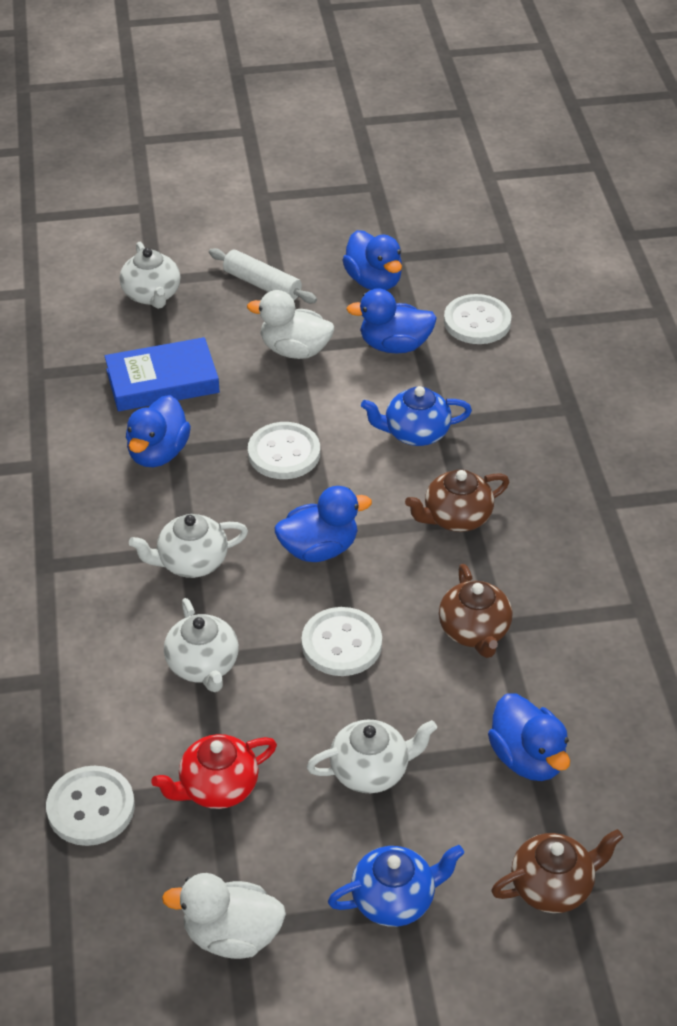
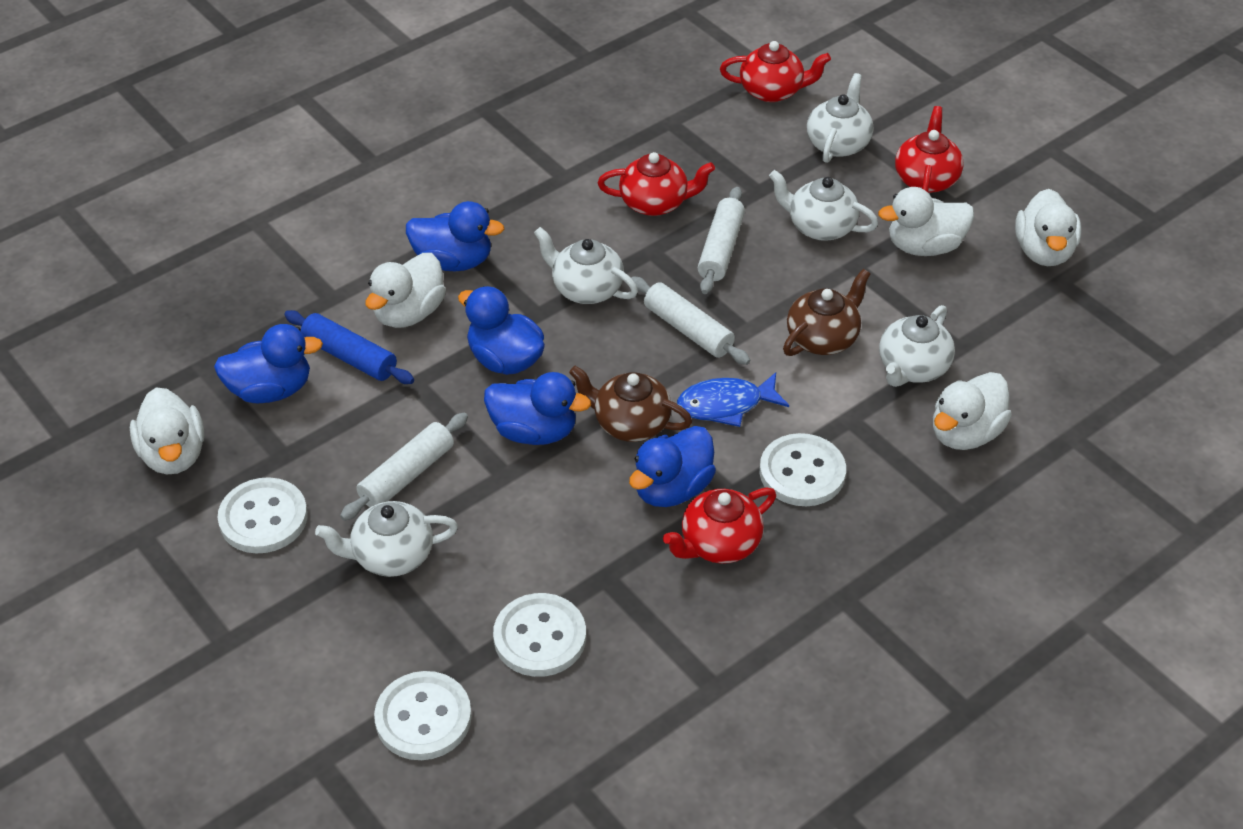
blue book: [105,337,220,411] = 1 -> none = 0
blue fish: none = 0 -> [677,372,789,427] = 1
blue rolling pin: none = 0 -> [284,310,414,384] = 1
blue teapot: [328,845,464,927] [361,386,472,446] = 2 -> none = 0
brown teapot: [405,469,509,532] [439,564,512,658] [491,829,623,913] = 3 -> [569,366,692,442] [783,269,871,356] = 2
red teapot: [151,734,277,809] = 1 -> [598,152,715,216] [663,487,776,564] [720,41,831,102] [895,106,963,193] = 4
white duck: [162,873,286,959] [247,290,334,359] = 2 -> [130,387,204,474] [365,253,446,328] [878,187,974,256] [933,372,1012,450] [1015,189,1081,266] = 5
white rolling pin: [209,248,317,303] = 1 -> [340,413,468,521] [631,276,750,365] [697,187,745,294] = 3
white teapot: [120,242,181,309] [129,514,248,578] [164,598,239,692] [306,719,437,793] = 4 -> [315,501,458,577] [534,227,638,304] [769,170,879,241] [807,73,873,163] [879,305,955,387] = 5

